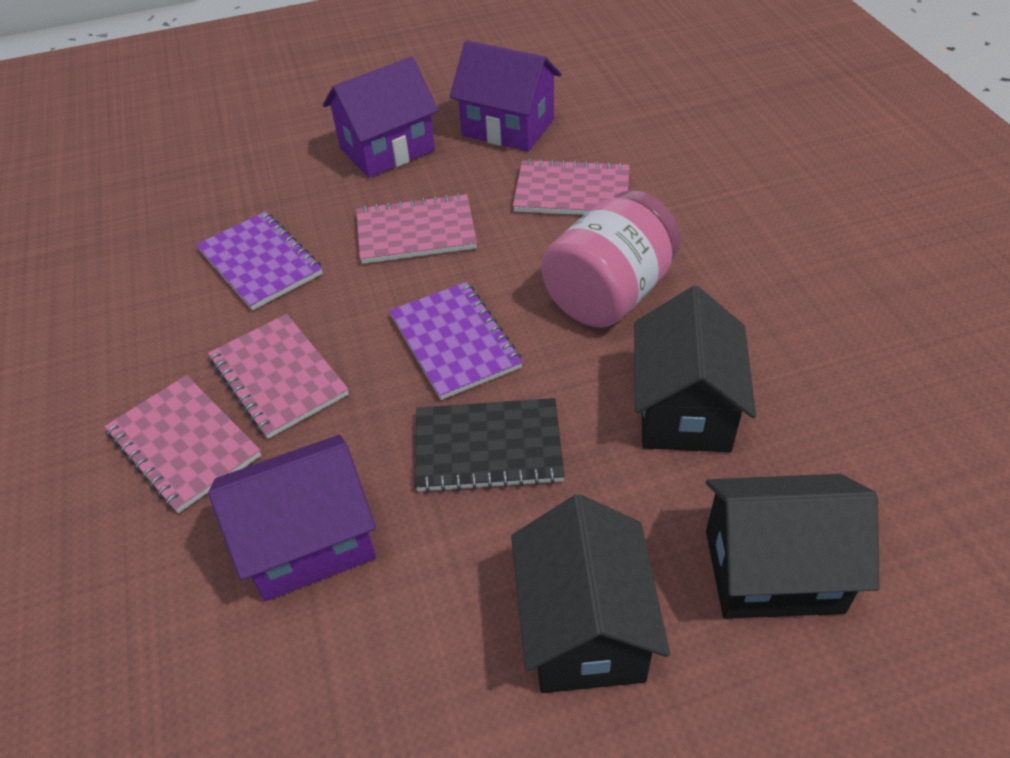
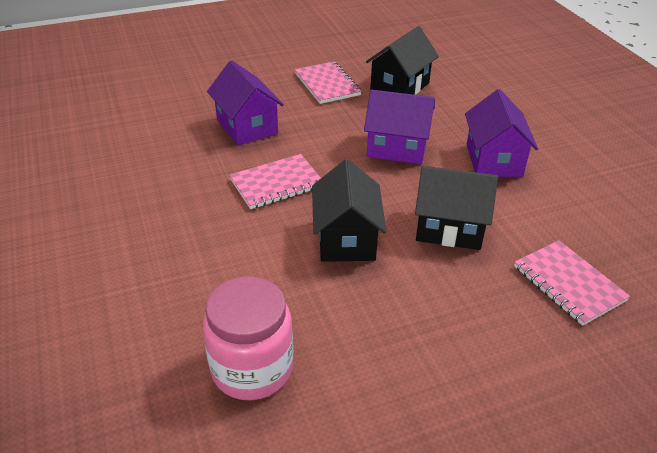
black notebook: [415,398,564,493] = 1 -> none = 0
pink notebook: [104,375,261,513] [208,314,349,439] [356,193,477,264] [513,159,630,215] = 4 -> [229,154,321,209] [295,62,362,104] [514,240,630,326] = 3
purple notebook: [196,211,323,310] [389,282,523,400] = 2 -> none = 0

